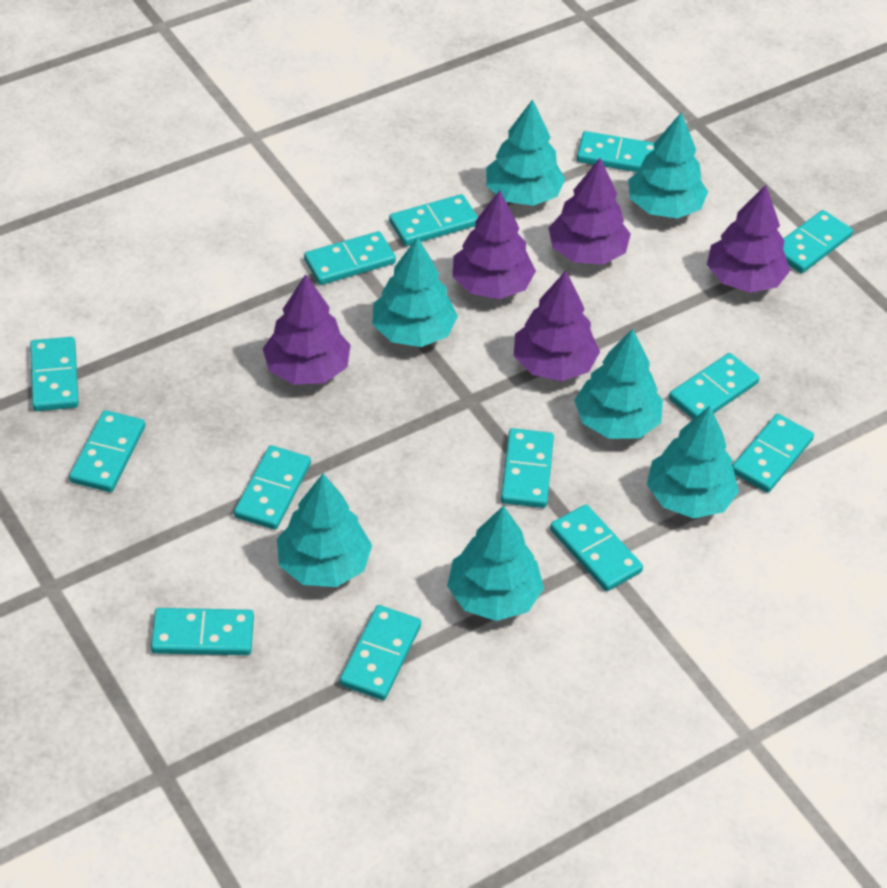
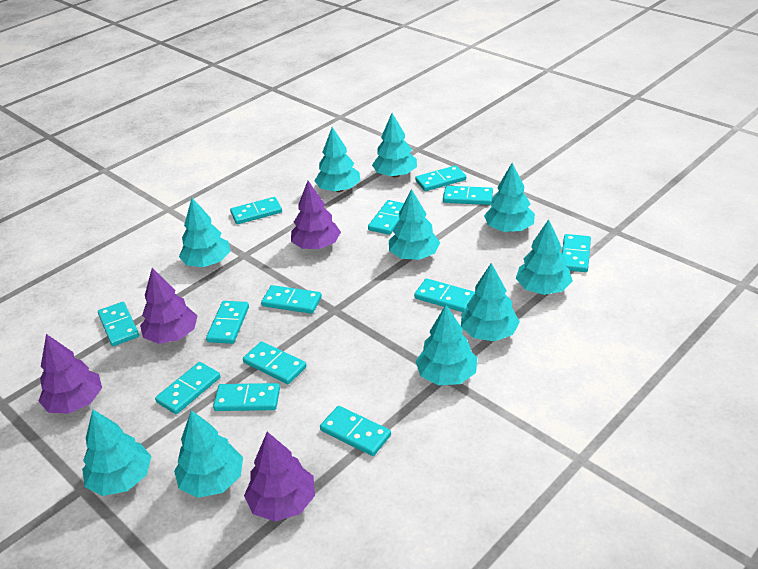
purple tree: [263,274,351,385] [452,191,536,299] [514,271,600,381] [548,158,631,265] [707,185,790,293] = 5 -> [38,334,102,414] [140,268,197,344] [244,432,315,522] [291,181,341,249] = 4
turquoise tree: [277,473,372,587] [372,237,458,347] [447,505,544,621] [486,99,565,206] [574,329,663,439] [628,113,708,219] [647,406,739,519] = 7 -> [82,410,151,496] [174,410,243,498] [179,198,230,267] [314,127,360,192] [372,113,417,177] [389,189,440,260] [416,305,477,385] [461,263,520,341] [484,163,535,232] [516,219,573,295] = 10

